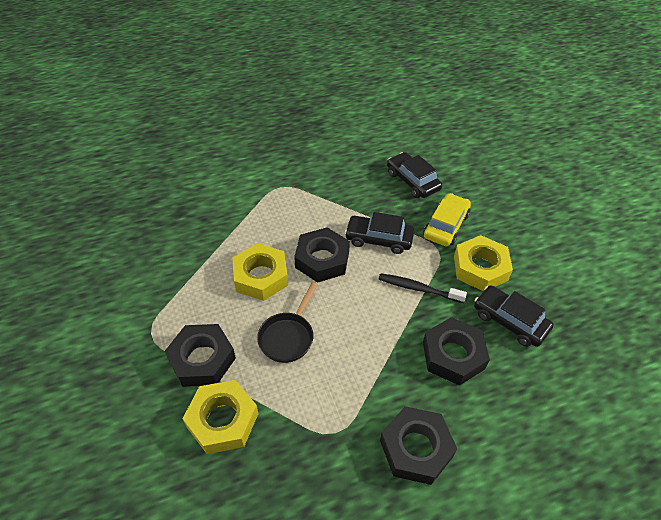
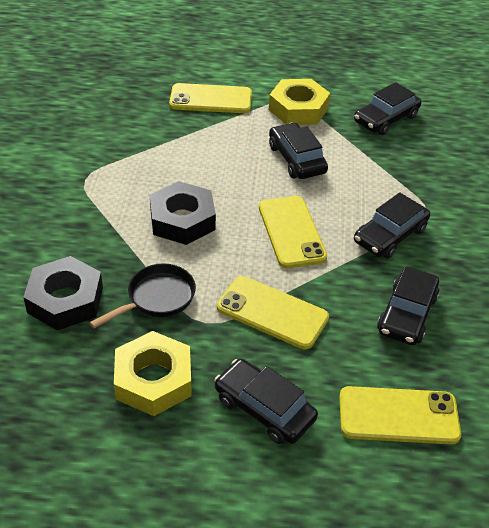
black car: [345,212,414,254] [387,152,442,198] [474,285,554,347] = 3 -> [215,359,318,444] [269,122,328,179] [354,82,421,135] [354,192,430,258] [377,266,439,345] = 5
black nut: [165,324,236,387] [294,227,350,283] [380,406,457,485] [423,317,490,386] = 4 -> [23,256,103,331] [150,181,216,245] = 2
black toothbrush: [378,273,467,303] = 1 -> none = 0
yellow car: [424,193,471,247] = 1 -> none = 0
yellow nut: [183,380,258,454] [232,243,288,301] [454,235,513,291] = 3 -> [114,331,192,416] [269,79,330,125] = 2
yellow phone: none = 0 -> [169,83,252,113] [217,276,329,349] [259,196,327,268] [339,386,461,444] = 4

